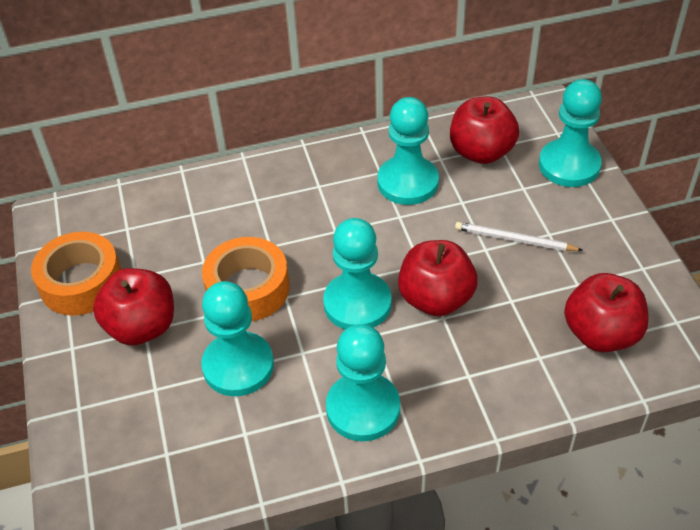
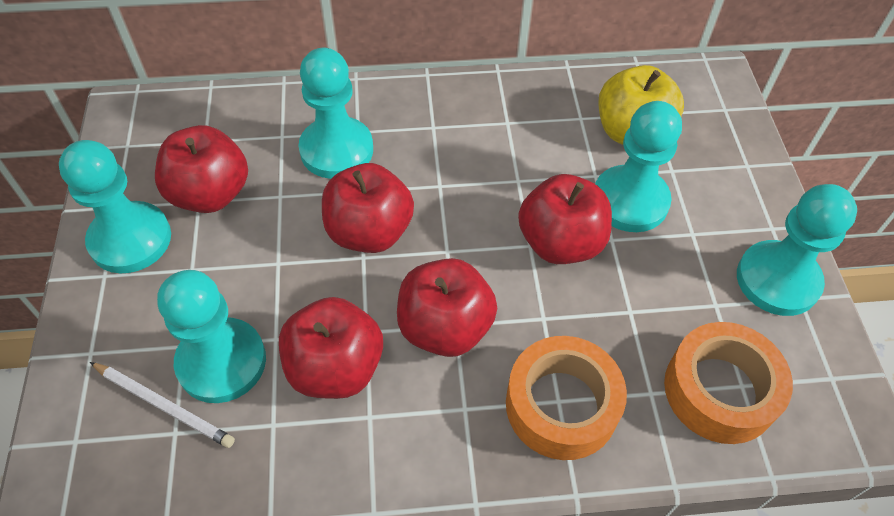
red apple: [93,268,174,346] [398,240,478,316] [450,96,519,164] [564,273,649,352] = 4 -> [155,125,248,213] [279,297,383,399] [322,163,414,253] [397,258,497,357] [518,174,612,264] = 5
yellow apple: none = 0 -> [599,65,684,145] = 1

